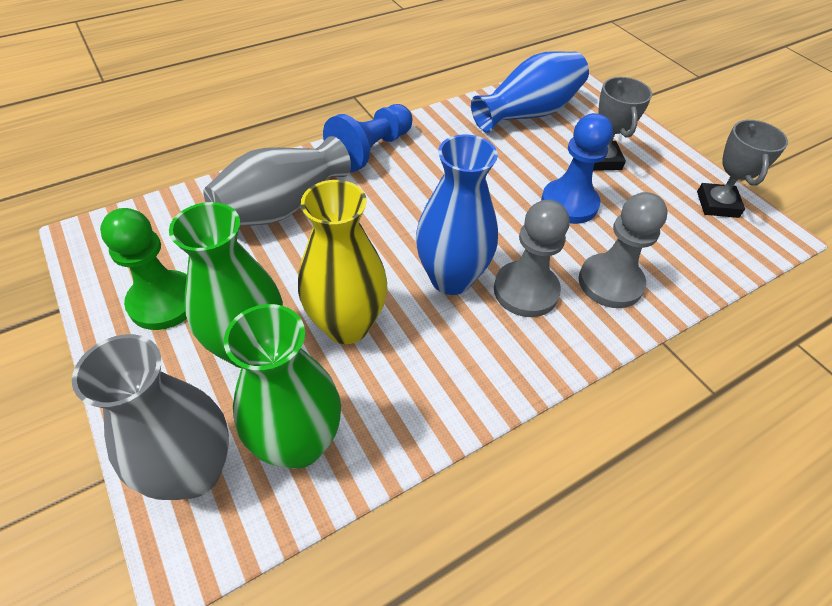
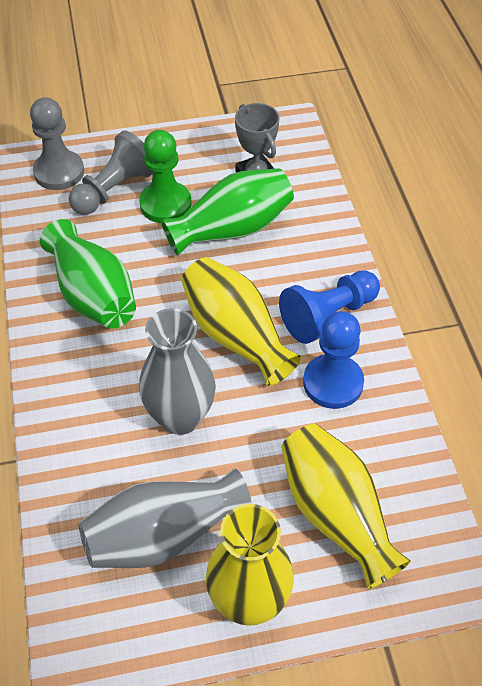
blue vase: [416,134,498,295] [471,51,589,133] = 2 -> none = 0
grey trophy: [593,77,652,171] [697,120,788,218] = 2 -> [235,103,280,173] = 1
yellow vase: [298,180,388,344] = 1 -> [181,257,301,386] [206,504,294,626] [281,424,411,590] = 3

